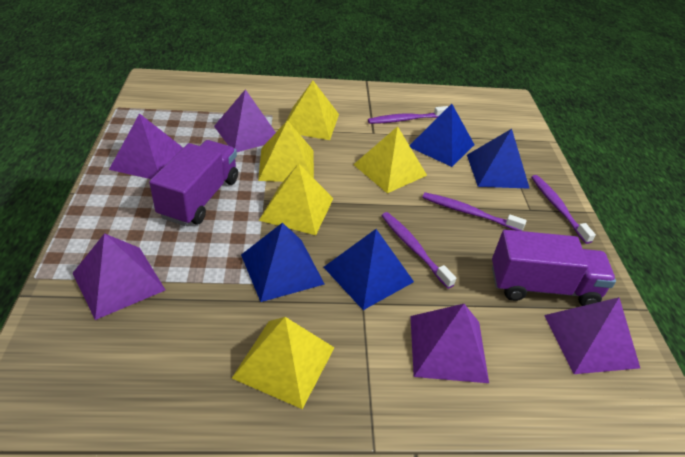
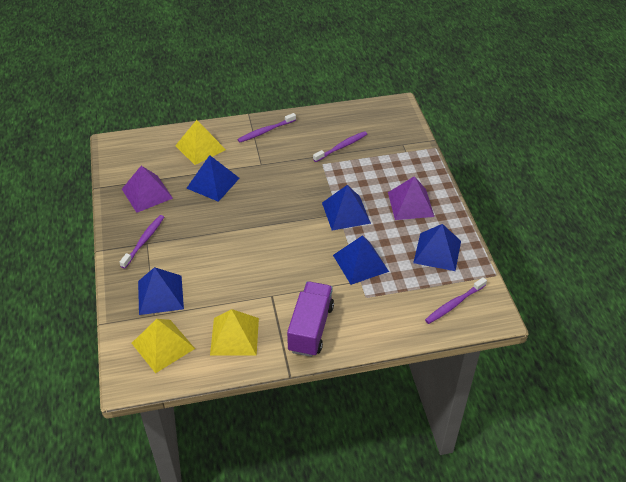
blue pyramid: [241,223,324,302] [324,229,414,310] [409,104,475,167] [467,129,530,189] = 4 -> [138,267,184,315] [186,155,240,202] [322,185,371,230] [333,235,389,285] [413,224,461,271] = 5
purple pyramid: [73,233,165,320] [109,113,183,179] [214,89,276,152] [410,304,489,383] [544,297,640,374] = 5 -> [122,166,173,213] [388,176,434,220] = 2
purple truck: [149,140,238,226] [492,230,616,306] = 2 -> [287,282,334,357] = 1
yellow pyramid: [232,317,335,409] [258,120,314,182] [259,163,334,235] [287,81,339,140] [353,126,427,193] = 5 -> [132,319,195,373] [175,120,226,165] [210,309,259,356] = 3

